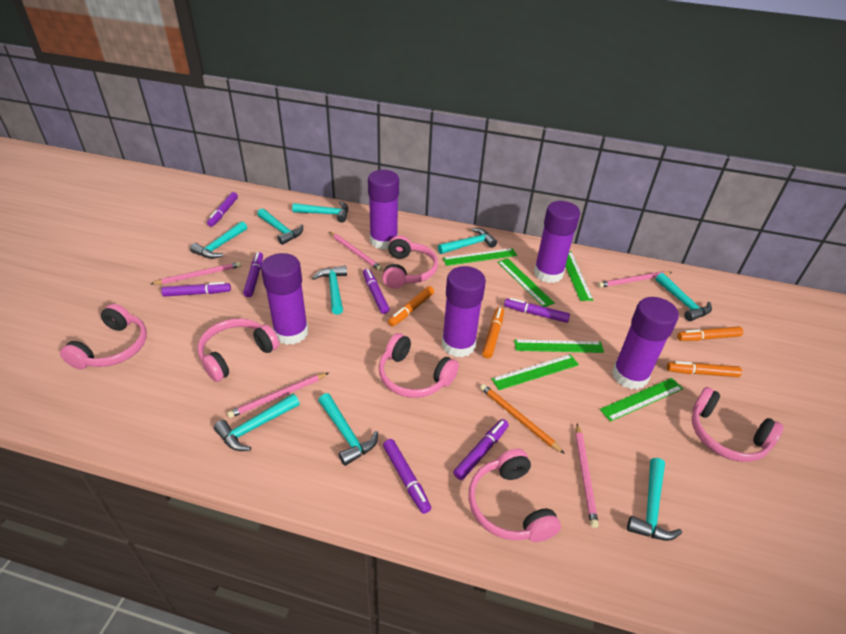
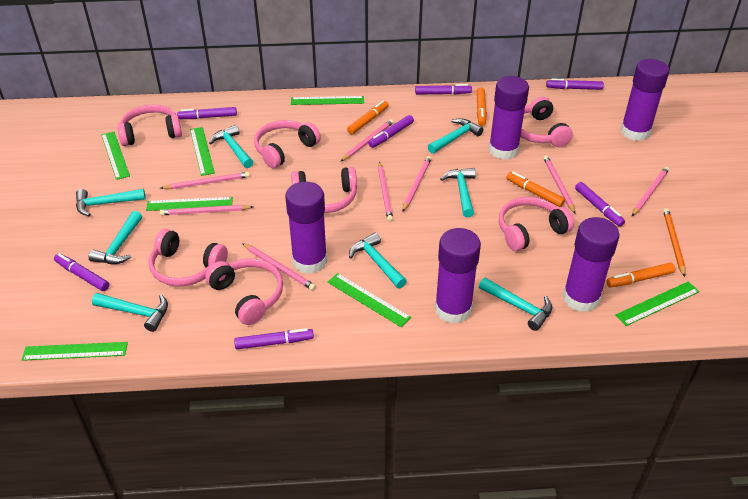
green ruler: [443,248,517,266] [492,354,579,390] [498,258,554,307] [514,340,604,353] [565,252,593,301] [600,378,683,422] = 6 -> [22,342,128,361] [101,132,130,180] [146,197,233,211] [190,127,215,176] [291,96,364,105] [328,273,411,327] [615,281,700,326] = 7
pink headphones: [60,304,147,369] [197,318,279,382] [379,333,459,398] [382,235,438,289] [468,449,561,542] [692,387,784,462] = 6 -> [117,105,182,146] [149,229,228,286] [205,258,283,325] [254,120,321,168] [291,167,357,213] [499,197,574,251] [520,97,573,147] = 7
pink pencil: [151,262,241,284] [227,373,328,418] [329,232,382,271] [575,424,599,528] [598,271,672,288] = 5 -> [160,172,250,189] [160,205,253,215] [242,243,316,290] [340,119,394,162] [378,162,393,222] [402,156,432,212] [543,155,575,214] [632,167,669,216] = 8
turquoise hammer: [190,221,247,259] [214,394,300,451] [257,209,303,245] [292,201,348,223] [312,266,347,315] [318,393,378,466] [438,228,497,254] [627,458,682,541] [656,273,712,321] = 9 -> [76,189,146,216] [89,211,142,264] [92,293,168,332] [209,125,253,168] [349,233,407,289] [427,118,484,154] [440,168,476,218] [479,278,552,331] = 8

